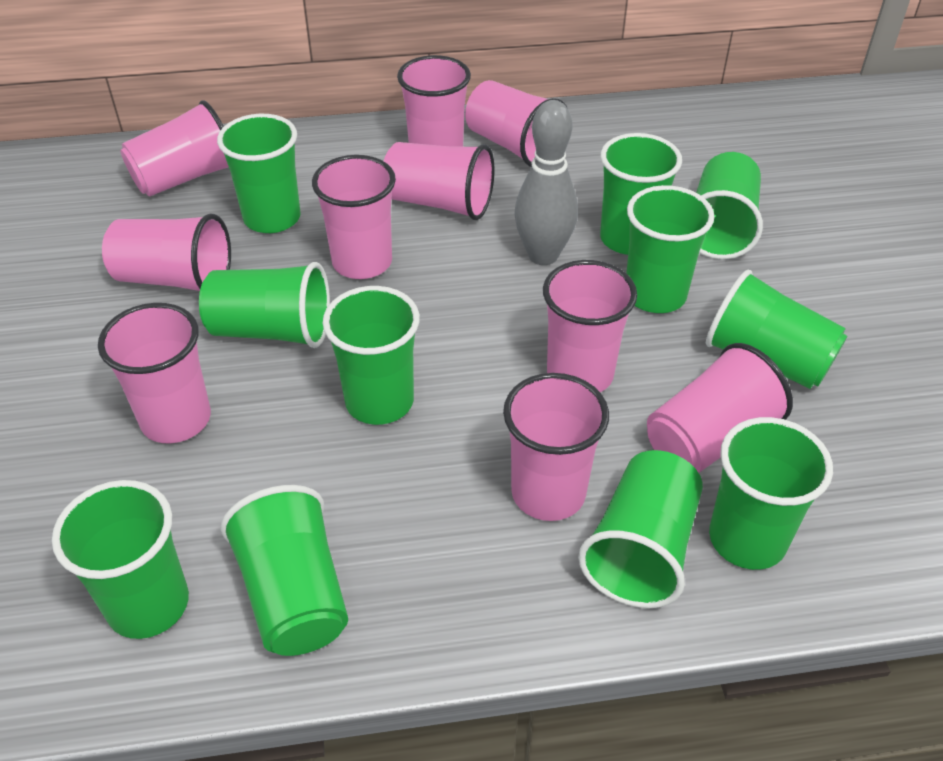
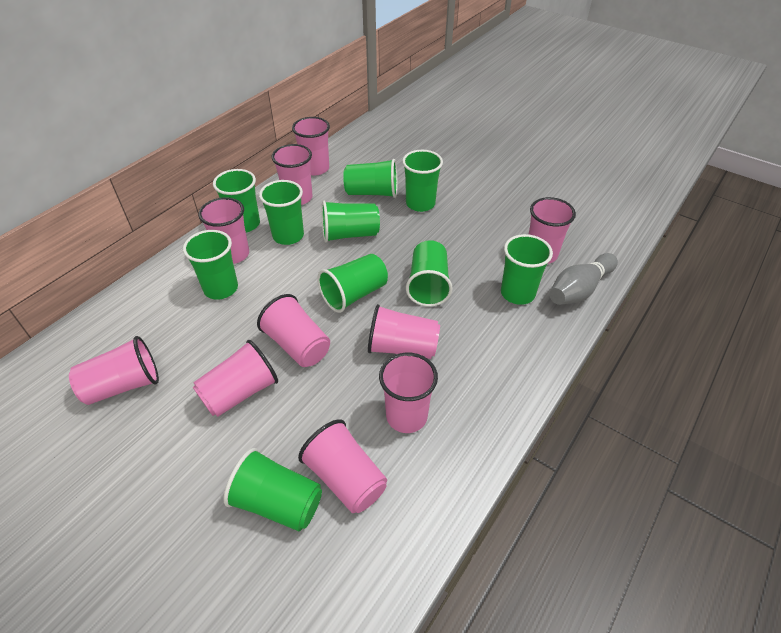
green cup: [52,480,189,639] [199,262,330,348] [217,114,301,233] [221,485,348,656] [323,286,420,425] [578,450,703,608] [600,133,682,255] [626,185,714,313] [696,152,763,259] [706,270,847,389] [709,417,833,570] = 11 -> [183,230,238,300] [213,169,260,232] [223,448,322,531] [259,180,304,245] [317,254,388,313] [321,201,380,243] [343,159,398,198] [402,150,443,212] [406,240,453,307] [501,234,553,305] = 10

